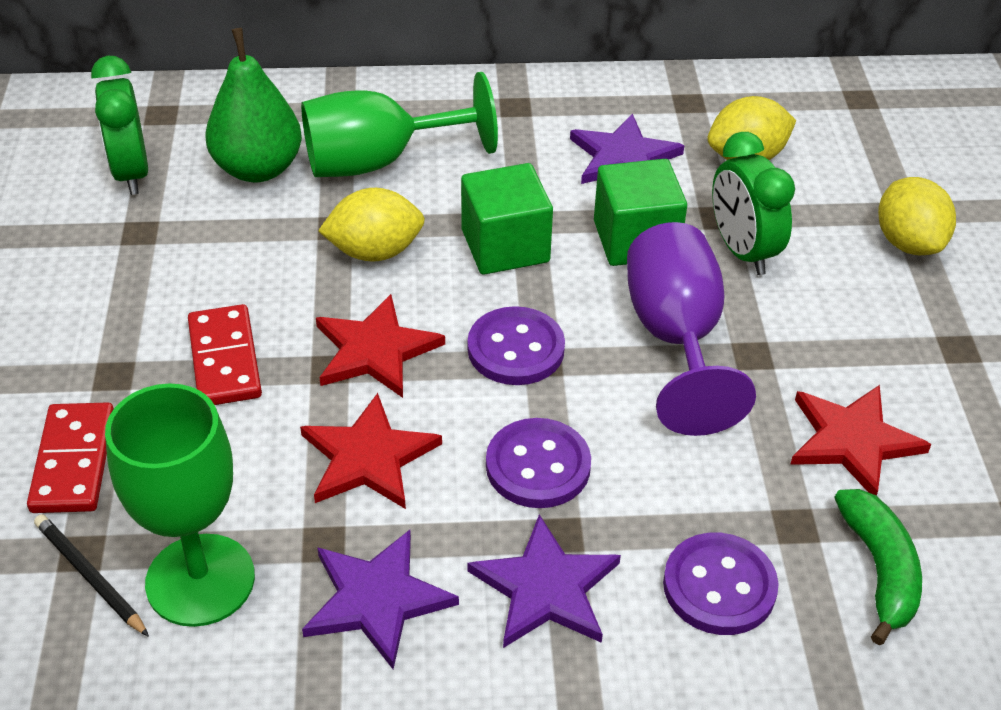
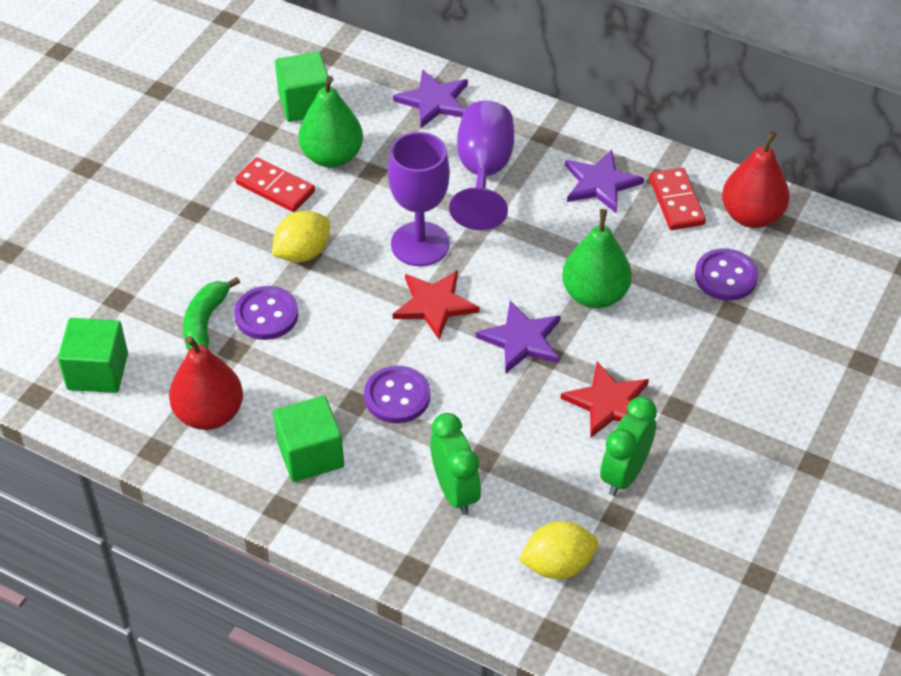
black pencil: [34,514,149,637] = 1 -> none = 0
green cube: [461,163,553,275] [594,159,687,266] = 2 -> [58,318,128,393] [273,396,344,482] [275,51,331,122] = 3
green goblet: [105,383,255,627] [301,72,498,177] = 2 -> none = 0
green pear: [205,28,302,182] = 1 -> [298,76,363,168] [562,209,632,308] = 2
purple goblet: [627,222,756,436] = 1 -> [388,132,450,266] [449,101,514,230] = 2
red pear: none = 0 -> [169,336,243,430] [722,131,790,228] = 2
red star: [300,393,442,509] [316,294,445,398] [790,385,931,496] = 3 -> [393,270,480,340] [561,362,649,438] = 2
yellow lemon: [318,188,425,261] [707,96,796,160] [878,177,956,255] = 3 -> [272,211,330,262] [518,521,598,579] = 2

